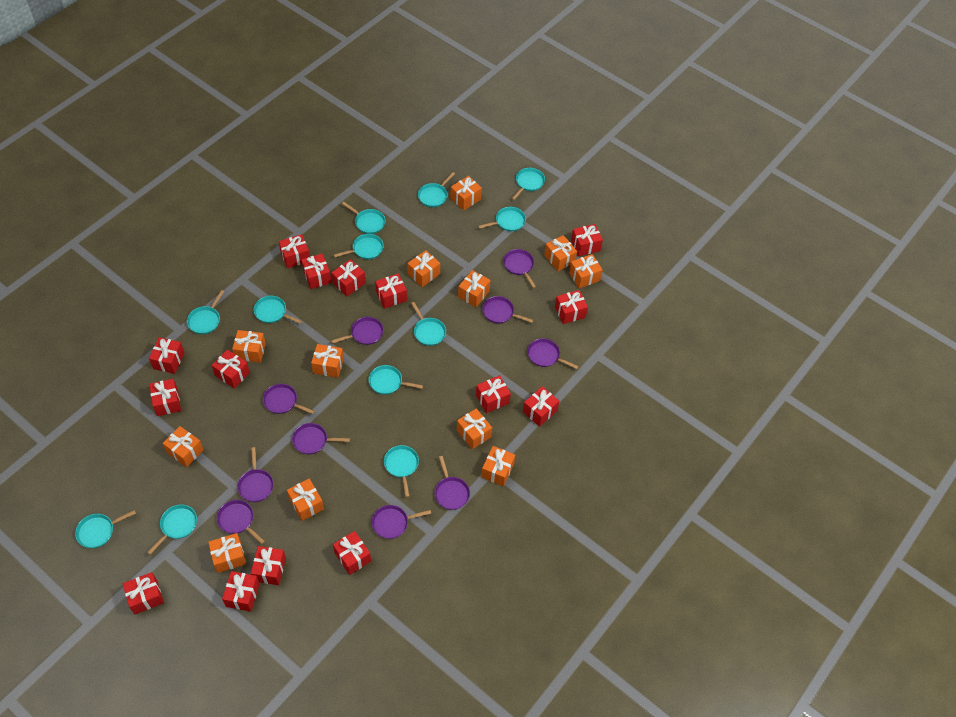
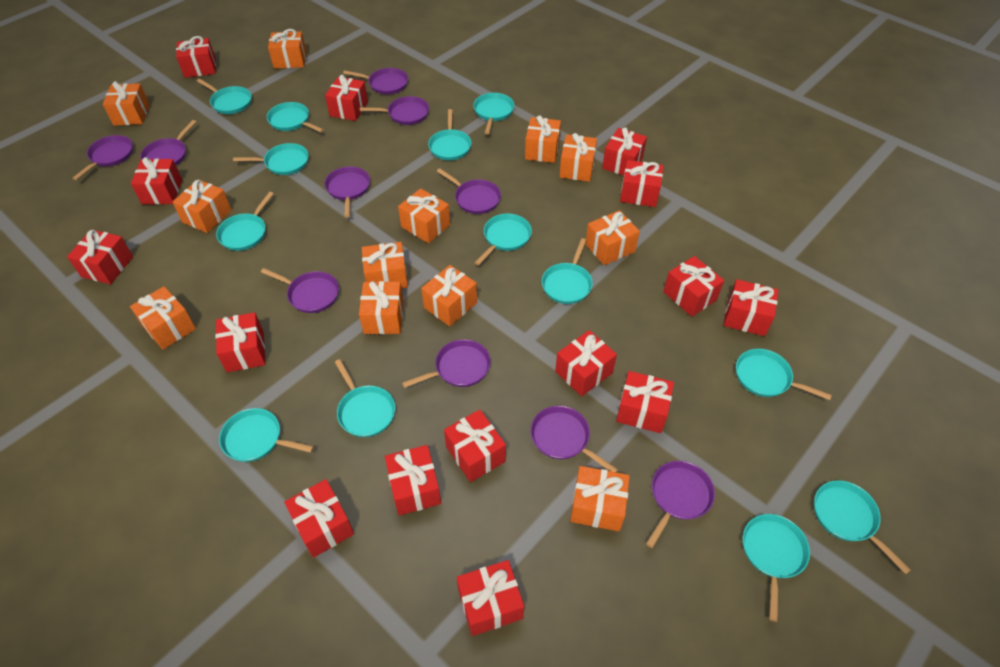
turquoise pan: [75,510,136,548] [147,505,197,555] [187,290,224,334] [254,296,303,324] [334,234,384,259] [342,202,386,234] [369,365,423,395] [384,445,419,497] [411,302,446,346] [418,172,455,207] [478,207,526,231] [512,168,545,200] = 12 -> [197,78,252,114] [216,192,274,251] [219,408,314,462] [233,143,309,175] [267,102,324,132] [335,359,395,437] [428,109,472,160] [473,93,514,134] [474,214,532,265] [542,238,593,304] [736,349,832,400] [743,514,810,622] [814,480,911,574] = 13

